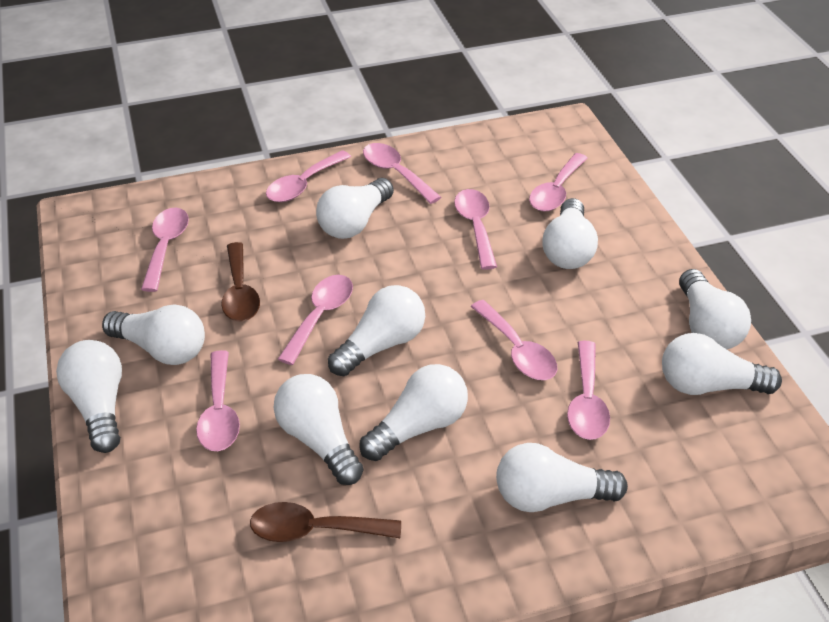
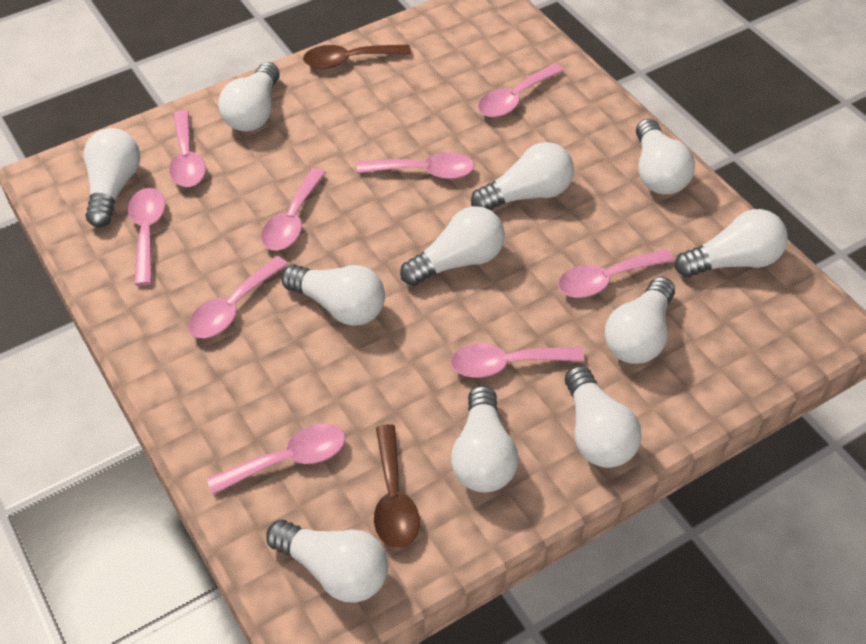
white light bulb: [56,340,122,453] [102,304,205,365] [273,374,364,485] [316,178,394,239] [328,285,425,376] [360,364,468,461] [496,443,628,512] [543,198,598,269] [662,333,782,395] [679,269,751,349] = 10 -> [84,128,141,228] [218,62,280,132] [266,520,388,603] [281,264,385,326] [400,206,505,286] [451,385,518,492] [471,142,574,210] [565,365,642,468] [605,277,675,364] [636,118,695,194] [675,209,788,278] = 11

